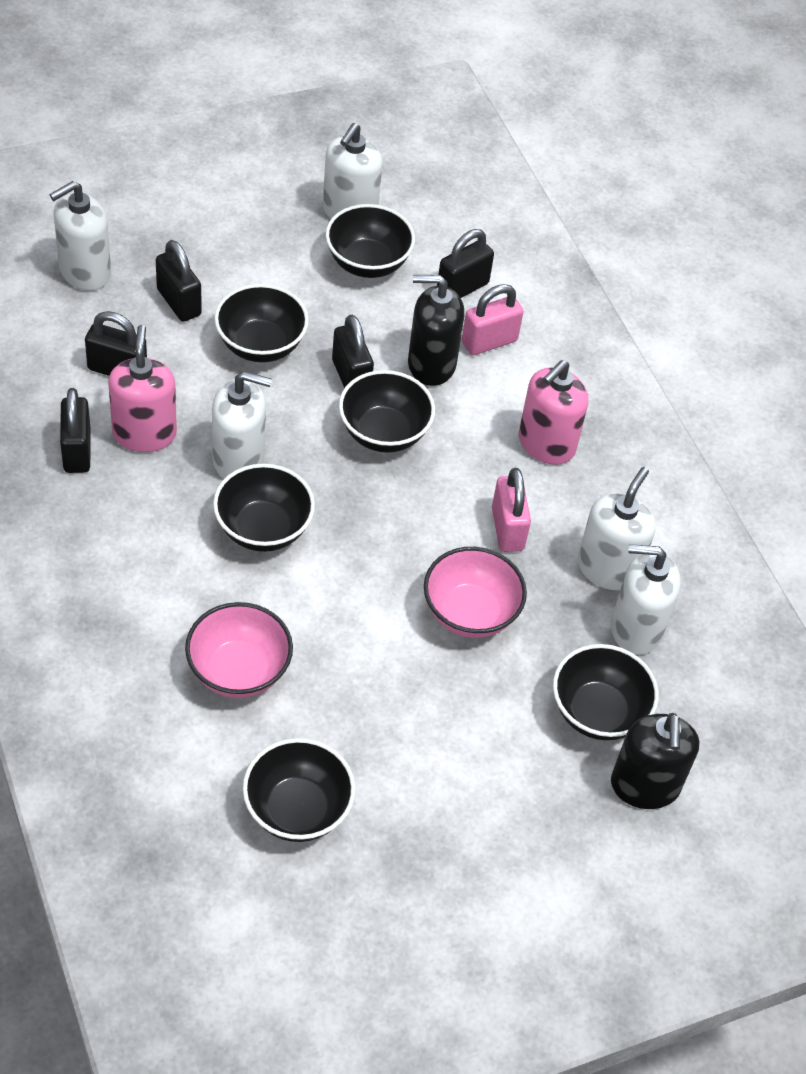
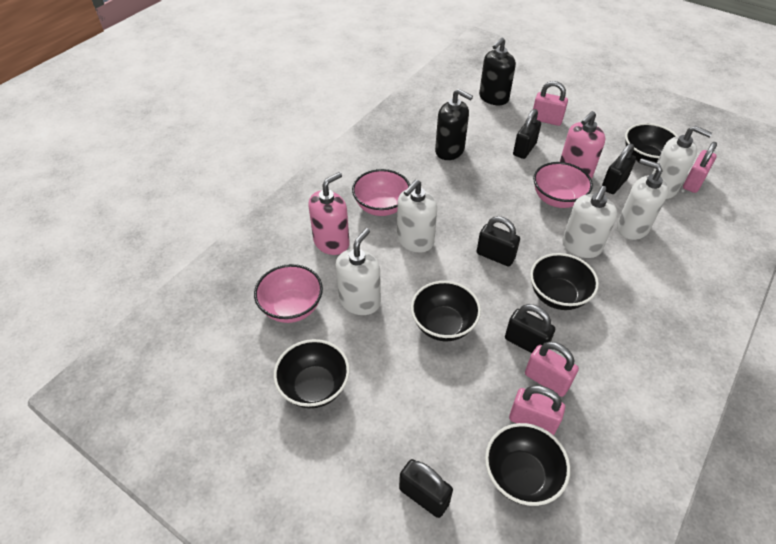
black bowl: [213,464,315,552] [214,284,309,362] [243,738,355,842] [325,204,415,278] [339,370,435,453] [553,644,659,740] = 6 -> [273,339,350,408] [411,281,481,341] [485,423,570,506] [530,253,599,310] [625,123,678,163] = 5
pink bowl: [185,602,293,698] [424,547,527,638] = 2 -> [254,264,323,323] [352,169,410,216] [533,162,593,208] = 3
pink padlock: [462,284,523,355] [492,468,531,552] = 2 -> [509,385,565,435] [525,342,579,397] [533,81,568,126] [683,142,717,193] = 4

